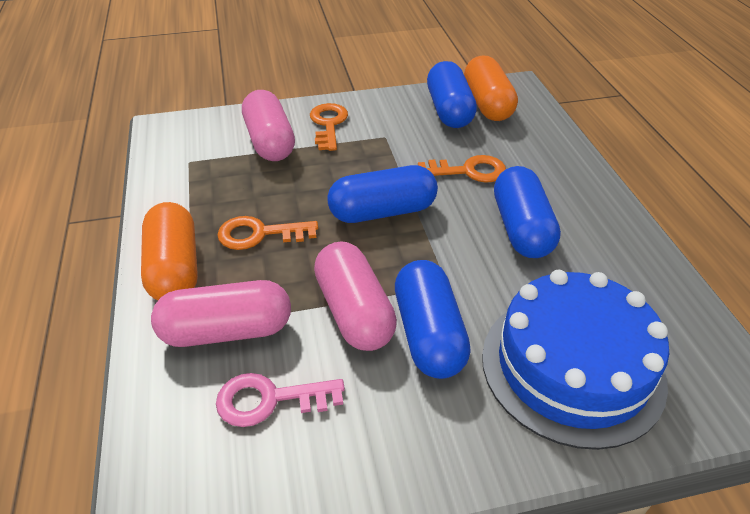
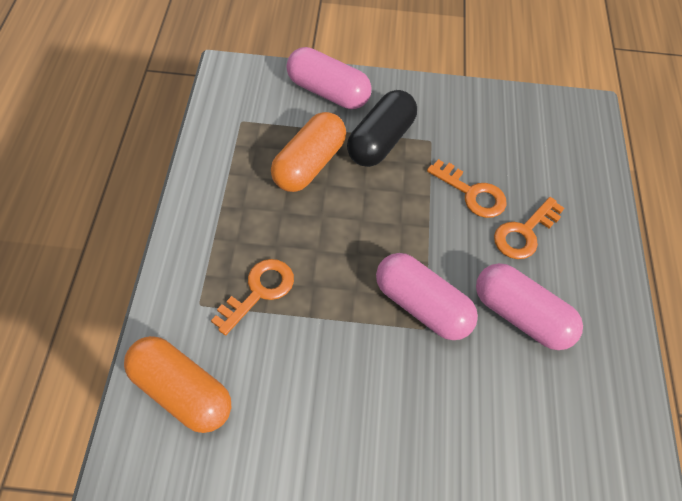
black capsule: none = 0 -> [347,90,417,167] = 1
blue cake: [482,270,669,450] = 1 -> none = 0
blue capsule: [327,165,438,223] [395,260,471,379] [427,61,477,128] [494,166,561,258] = 4 -> none = 0
pink key: [216,373,345,427] = 1 -> none = 0

